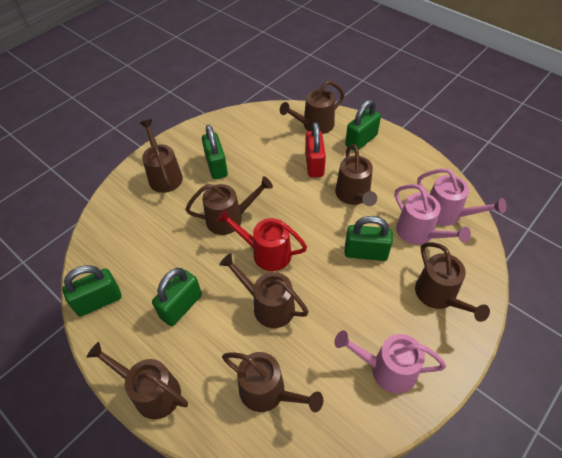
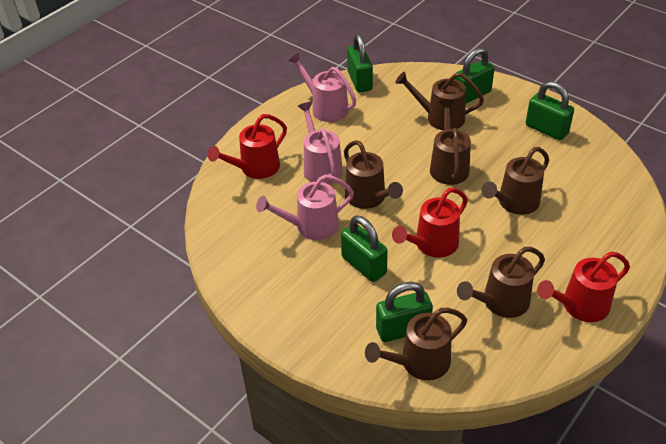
brown watering can: [86,342,188,419] [140,119,183,193] [186,176,273,235] [219,253,309,328] [222,352,323,412] [280,81,345,134] [335,144,377,206] [415,242,490,322] = 8 -> [344,140,403,209] [365,308,467,380] [395,72,484,130] [430,100,471,185] [457,247,545,318] [482,147,549,215] = 6
red padlock: [305,122,326,177] = 1 -> none = 0
red watering can: [216,209,307,271] = 1 -> [208,114,287,179] [392,188,468,258] [537,252,630,322] = 3

